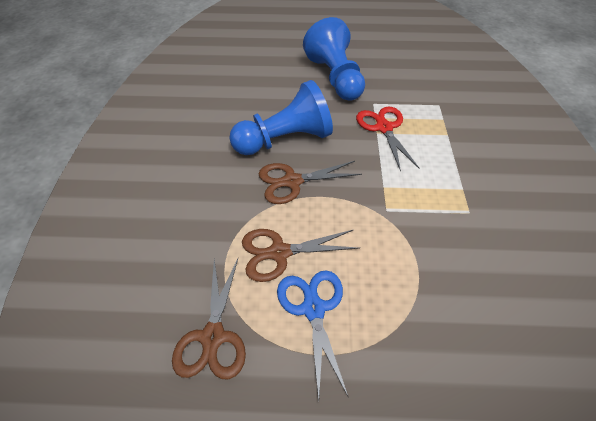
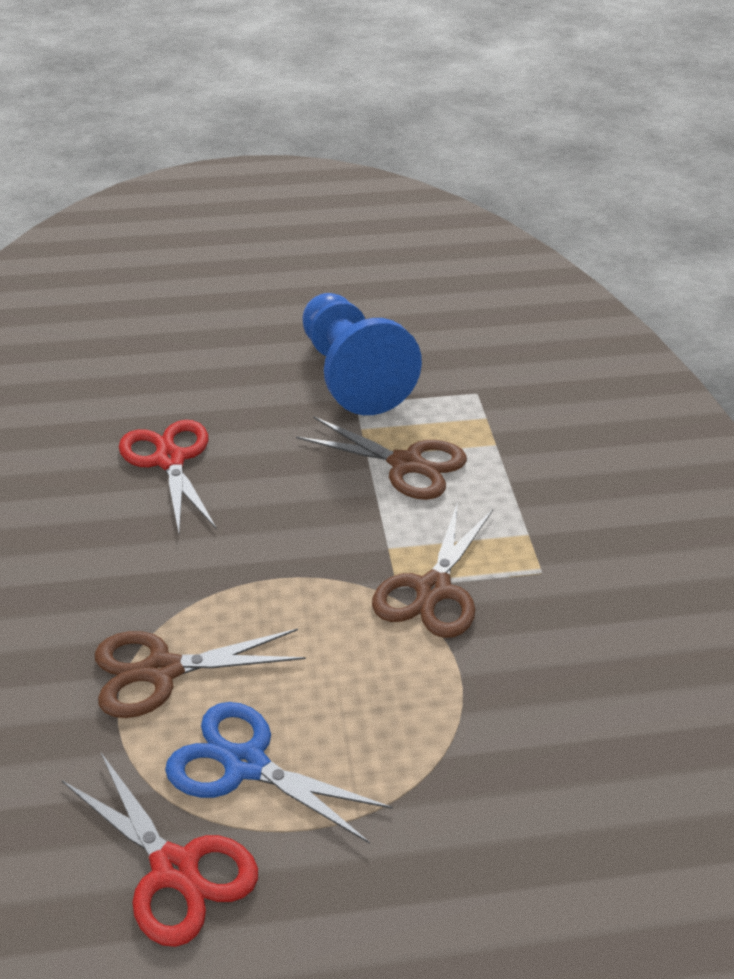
blue pawn: [229,80,333,155] [303,17,365,101] = 2 -> [302,293,422,415] = 1
red scissors: [356,106,419,172] = 1 -> [62,753,258,947] [119,420,216,533] = 2

